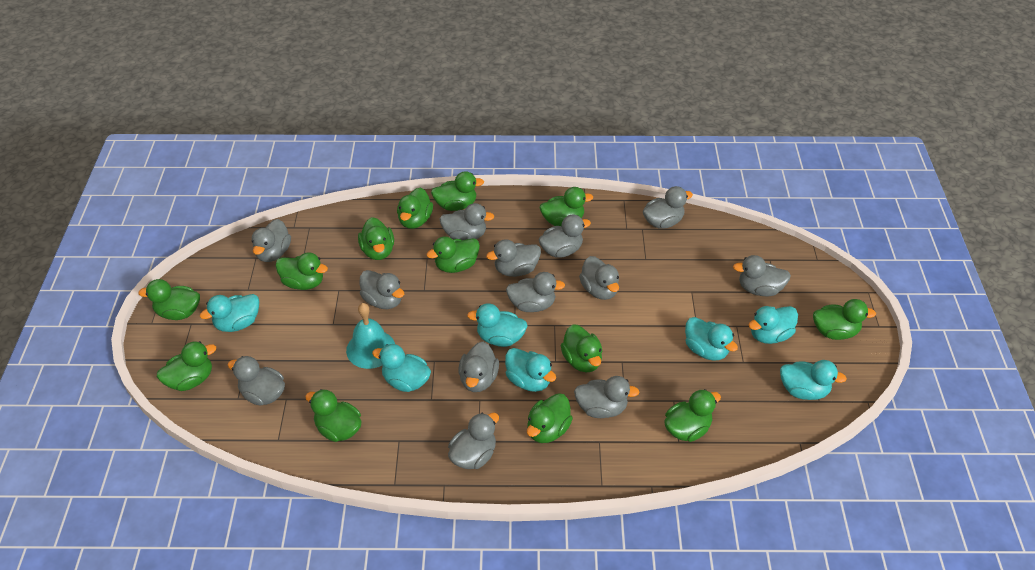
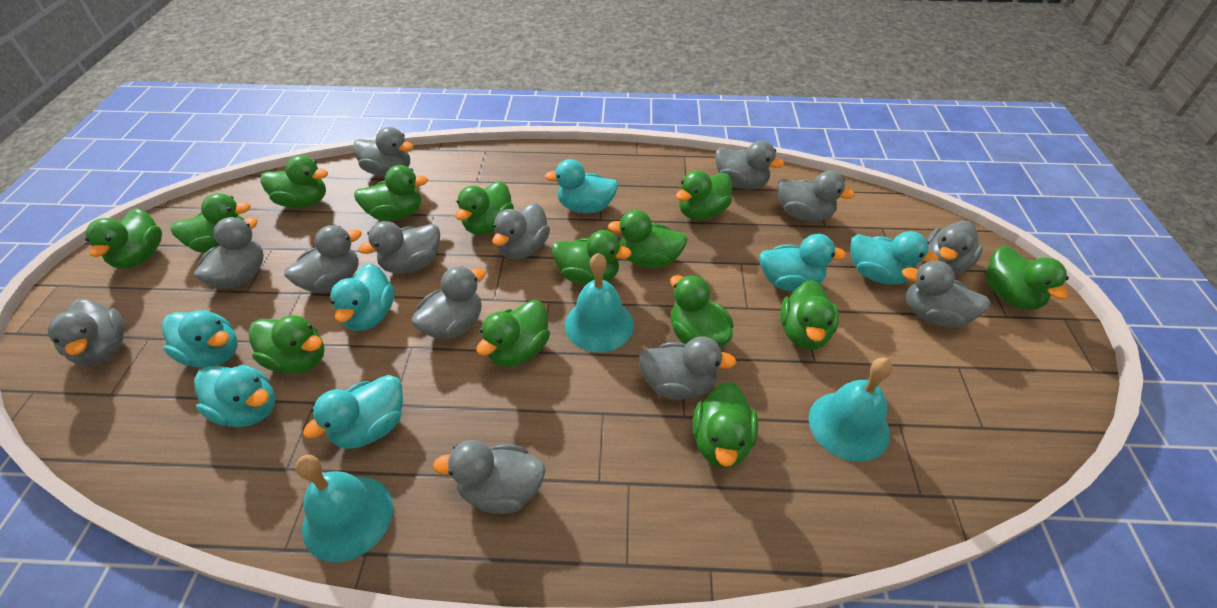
green duck: [138,279,200,320] [157,341,216,391] [276,252,328,290] [305,389,361,442] [358,217,394,260] [397,188,433,229] [426,237,480,273] [431,171,484,211] [527,393,573,443] [540,187,593,226] [561,324,603,373] [665,389,721,442] [813,299,876,340] = 13 -> [85,208,162,269] [170,193,251,253] [248,315,324,373] [260,155,328,208] [354,165,428,221] [455,181,514,235] [476,300,550,367] [552,230,632,285] [608,210,688,268] [670,275,734,347] [676,170,732,220] [693,382,758,468] [780,280,839,350] [986,246,1069,310] = 14
turquoise bell: [346,303,395,369] = 1 -> [295,455,393,562] [565,253,634,352] [809,358,893,462] = 3

